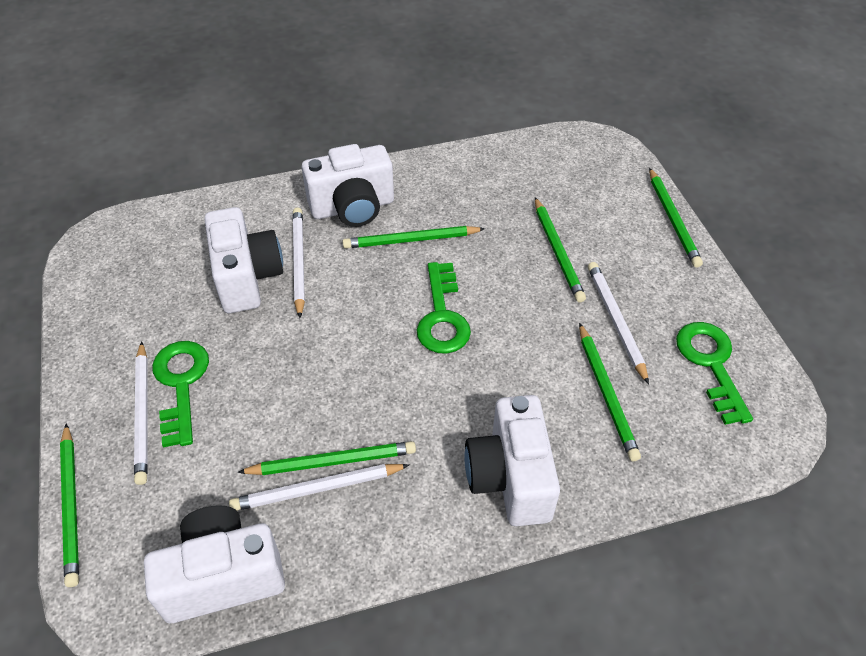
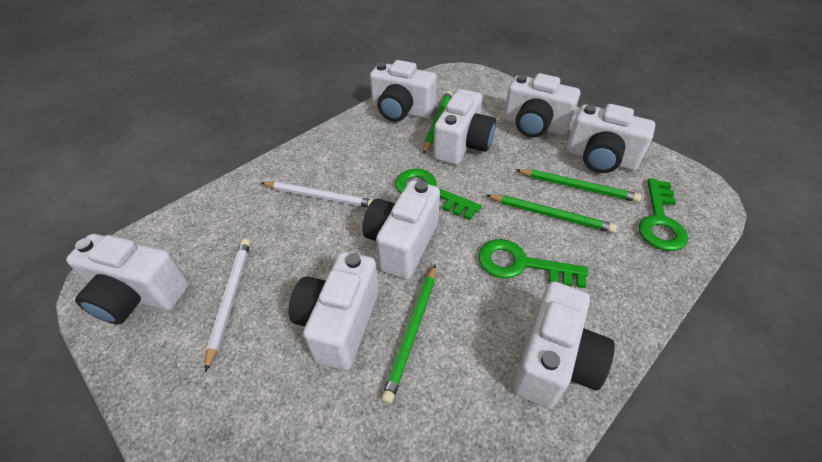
green pencil: [60,423,79,587] [237,441,416,475] [342,226,485,249] [535,197,586,302] [579,323,641,462] [649,168,703,268] = 6 -> [381,264,436,404] [423,91,452,154] [486,195,617,233] [515,169,641,202] = 4
white camera: [144,505,285,623] [204,207,283,313] [302,144,394,227] [464,395,560,526] = 4 -> [66,234,189,325] [289,252,379,370] [362,180,440,279] [370,60,437,122] [433,89,496,165] [504,73,580,138] [513,281,615,409] [566,104,655,173] = 8
white pencil: [134,341,148,485] [229,464,409,511] [292,207,305,318] [588,262,649,384] = 4 -> [205,239,251,373] [261,182,373,207] = 2

